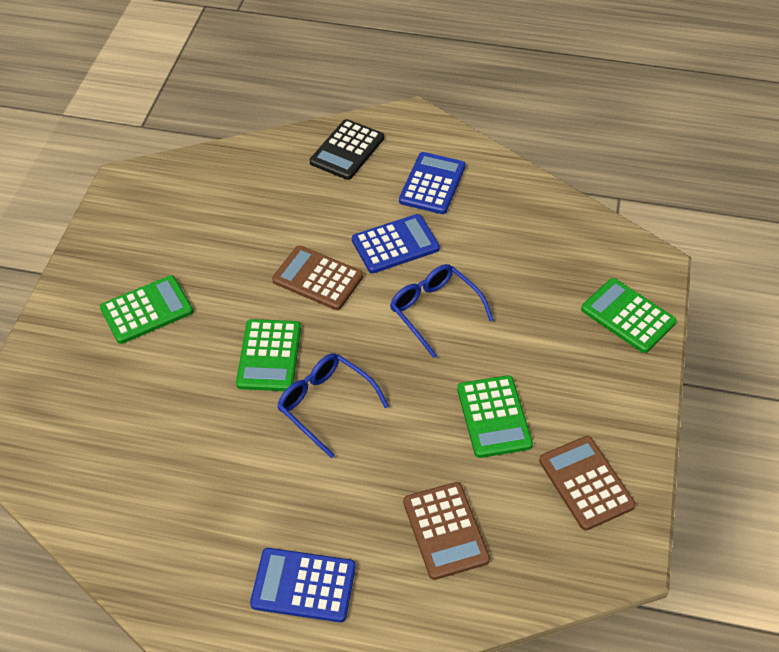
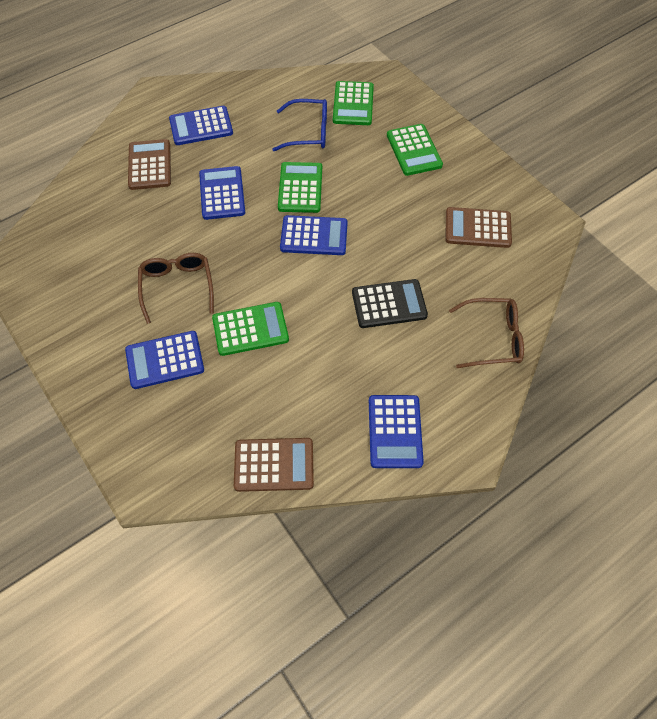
blue calculator: [250,548,356,622] [352,214,440,273] [399,152,466,214] = 3 -> [125,331,204,389] [169,106,233,145] [199,166,245,220] [280,215,348,255] [369,395,424,468] = 5
blue glasses: [277,353,389,458] [390,264,494,358] = 2 -> [272,99,327,151] = 1
brown glasses: none = 0 -> [138,253,214,324] [449,298,524,368] = 2

